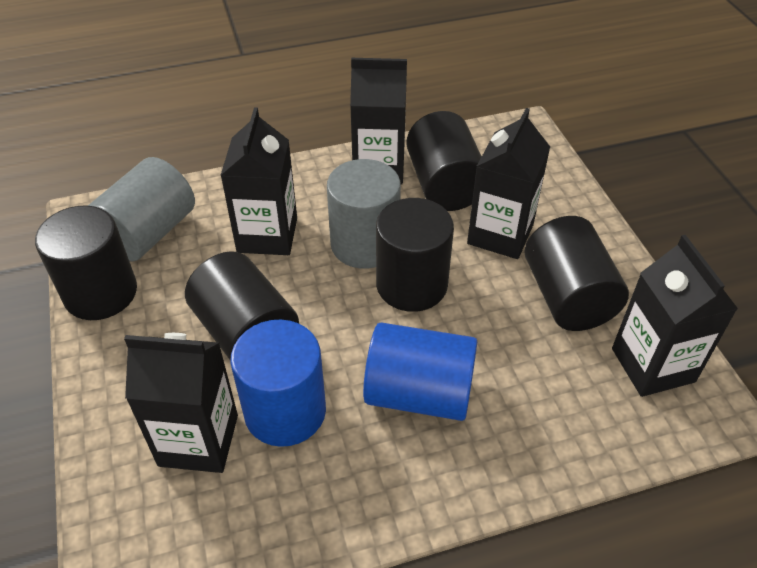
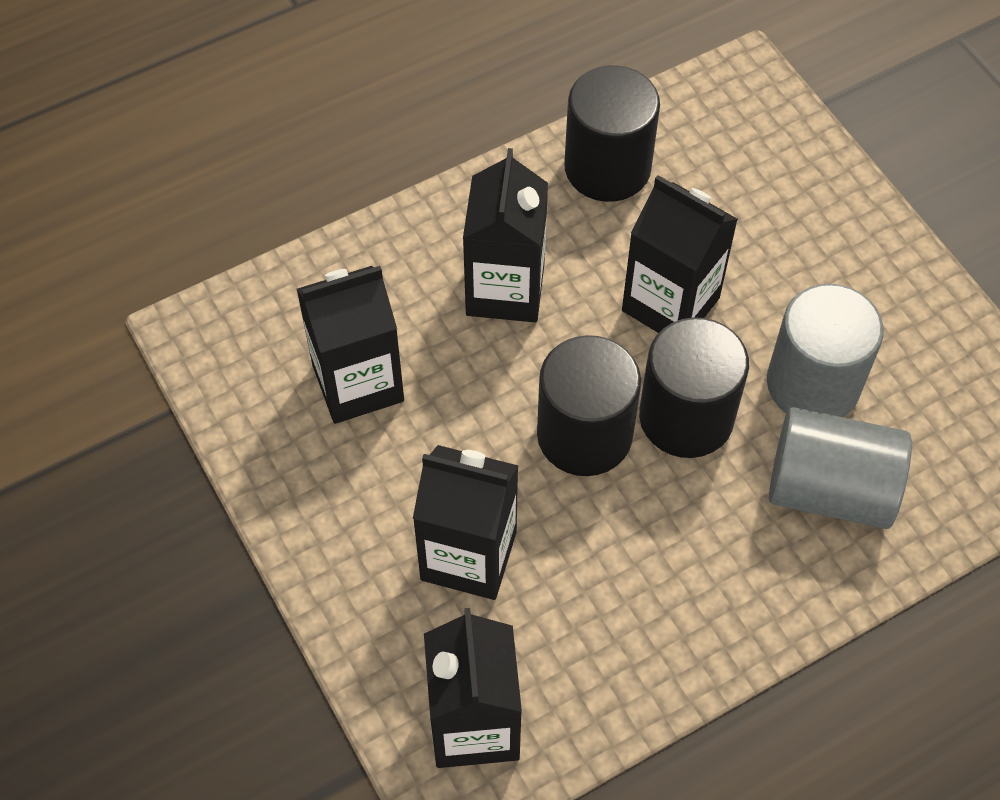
black cylinder: [35,205,137,320] [185,251,299,361] [376,198,454,312] [406,111,482,211] [525,216,629,331] = 5 -> [537,335,641,476] [564,65,660,202] [639,317,749,458] = 3
blue cylinder: [230,319,326,447] [363,323,477,421] = 2 -> none = 0

